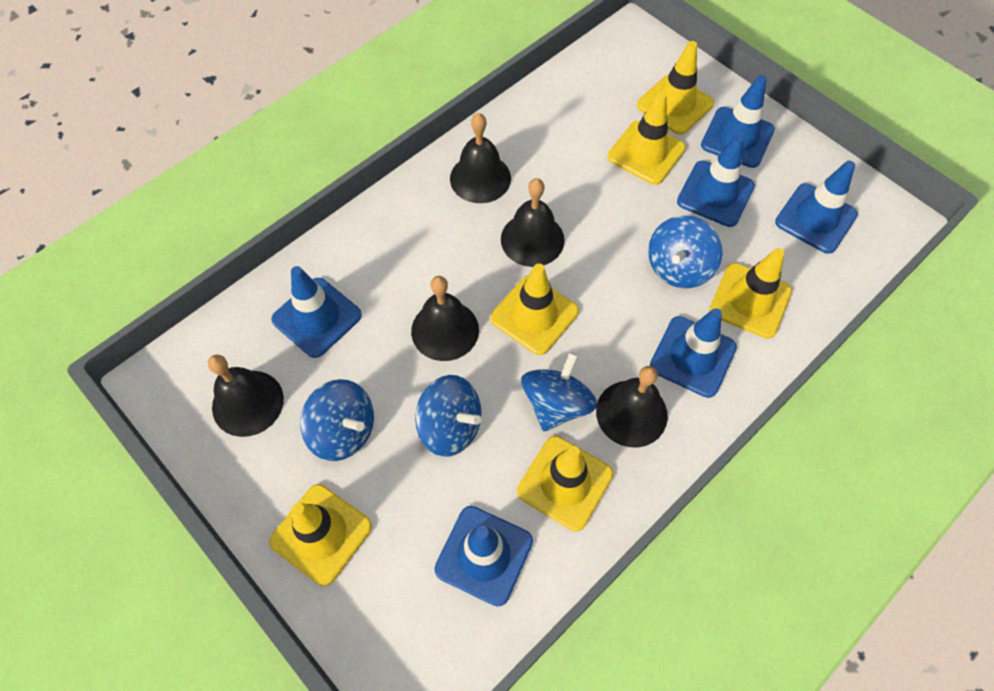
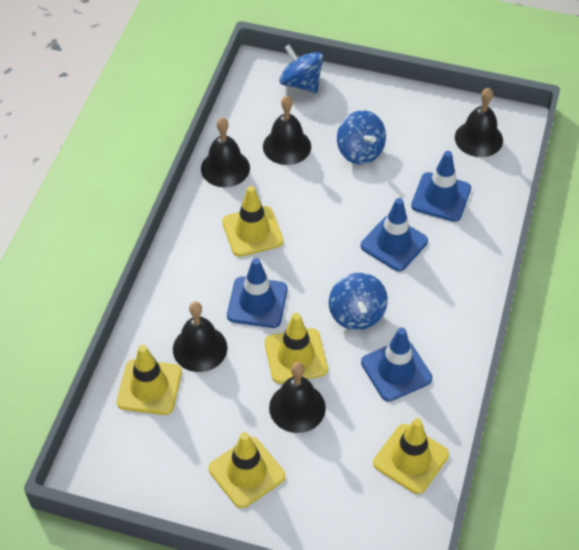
blue spinning top: [300,379,374,461] [415,375,481,457] [521,352,597,431] [648,215,722,288] = 4 -> [279,45,324,93] [329,273,388,330] [337,110,386,165] = 3
blue traffic cone: [271,266,362,358] [434,506,533,607] [650,308,737,398] [677,135,755,227] [701,75,775,168] [775,160,858,254] = 6 -> [227,258,288,328] [361,198,428,271] [361,327,432,402] [411,151,471,222] = 4
yellow traffic cone: [269,484,372,586] [490,264,579,355] [517,436,613,531] [607,91,686,185] [637,41,714,135] [709,248,792,339] = 6 -> [117,345,182,415] [209,432,285,508] [222,186,284,257] [265,313,328,384] [373,418,449,494] = 5

